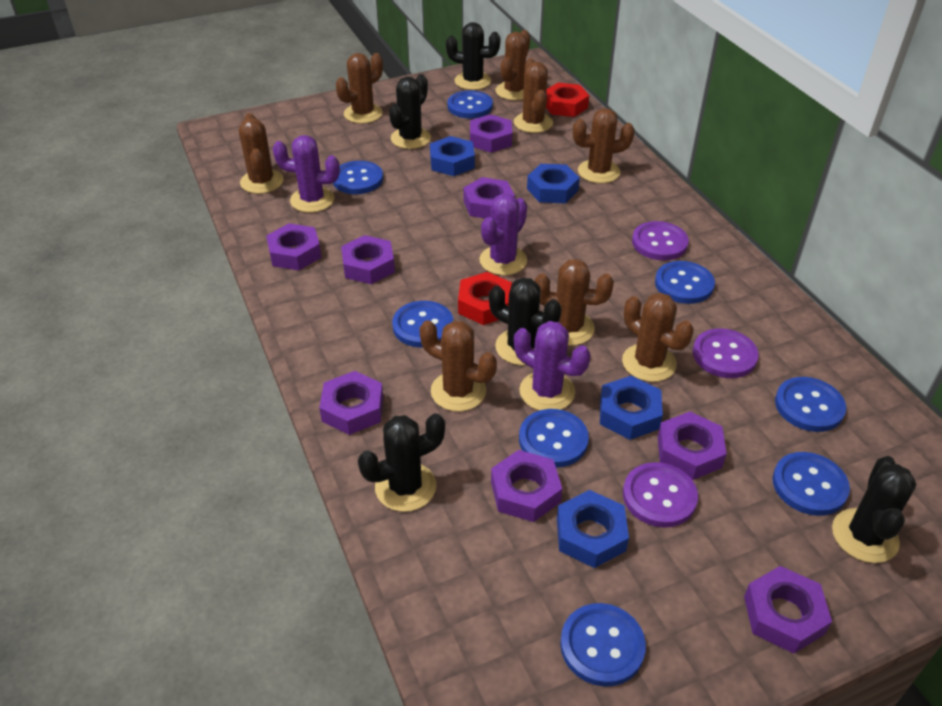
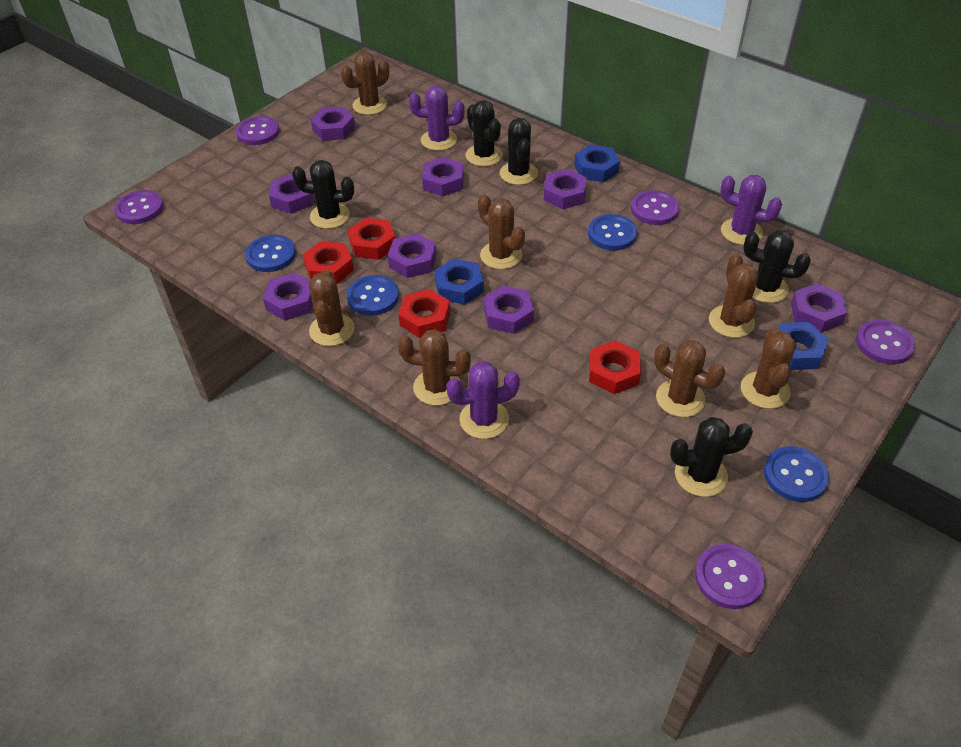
blue button: [333,161,383,194] [392,301,453,348] [448,91,493,118] [519,409,589,467] [560,603,646,687] [655,261,715,304] [772,452,850,516] [775,377,846,432] = 8 -> [245,235,296,272] [347,275,399,316] [588,214,637,250] [764,446,830,502] = 4
blue nut: [430,136,475,176] [527,164,580,203] [557,490,629,568] [600,376,663,440] = 4 -> [434,259,484,305] [574,144,620,183] [779,322,829,370] = 3
brown cactus: [239,113,283,194] [336,53,383,124] [419,320,497,412] [496,30,530,100] [514,58,553,133] [534,259,614,346] [573,108,635,183] [622,293,694,382] = 8 -> [309,270,355,346] [341,52,389,115] [397,329,471,405] [478,194,525,269] [654,340,725,417] [709,254,758,338] [741,328,797,409] = 7
purple button: [623,462,698,528] [632,221,689,260] [693,328,759,378] = 3 -> [114,190,164,224] [236,116,280,145] [631,190,679,225] [695,544,765,609] [856,320,916,364] = 5
red nut: [458,272,512,325] [546,83,589,117] = 2 -> [303,241,354,284] [348,218,396,260] [398,289,450,338] [589,340,641,394] = 4

